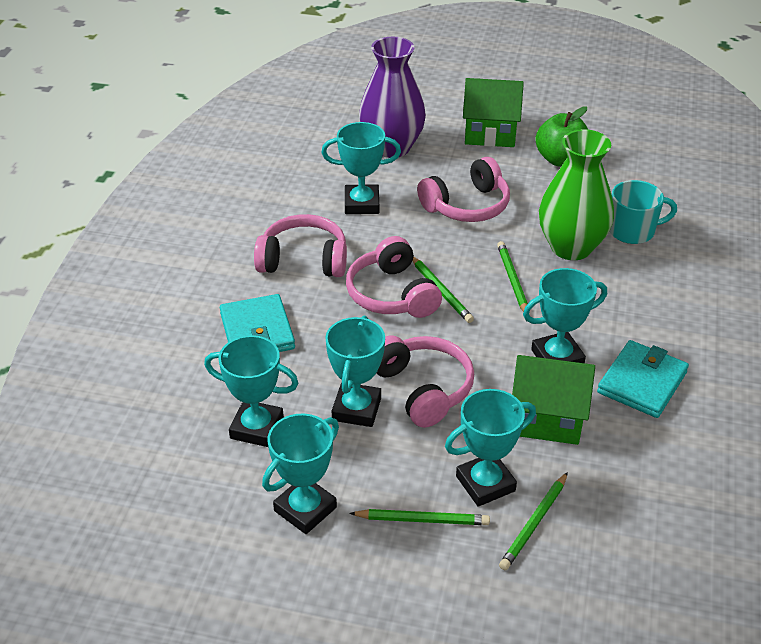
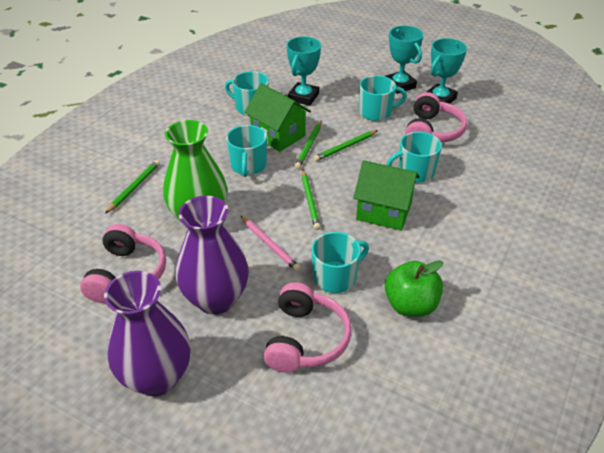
pink headphones: [254,214,347,277] [346,236,442,318] [377,335,474,428] [417,157,510,222] = 4 -> [80,224,166,303] [264,282,352,373] [405,92,467,142] = 3
pink pencil: none = 0 -> [241,216,300,271] = 1
purple vase: [359,37,426,158] = 1 -> [104,271,191,396] [176,196,249,315] = 2
turquoise mug: [609,180,677,244] = 1 -> [225,71,269,116] [226,125,267,177] [311,232,369,293] [359,76,407,121] [387,132,442,183] = 5
turquoise trophy: [204,335,298,447] [262,413,339,534] [321,122,401,214] [325,316,385,427] [445,389,536,507] [523,268,607,363] = 6 -> [286,36,321,106] [385,26,423,94] [426,38,467,104] = 3
turquoise wallet: [220,294,295,352] [597,340,689,418] = 2 -> none = 0

